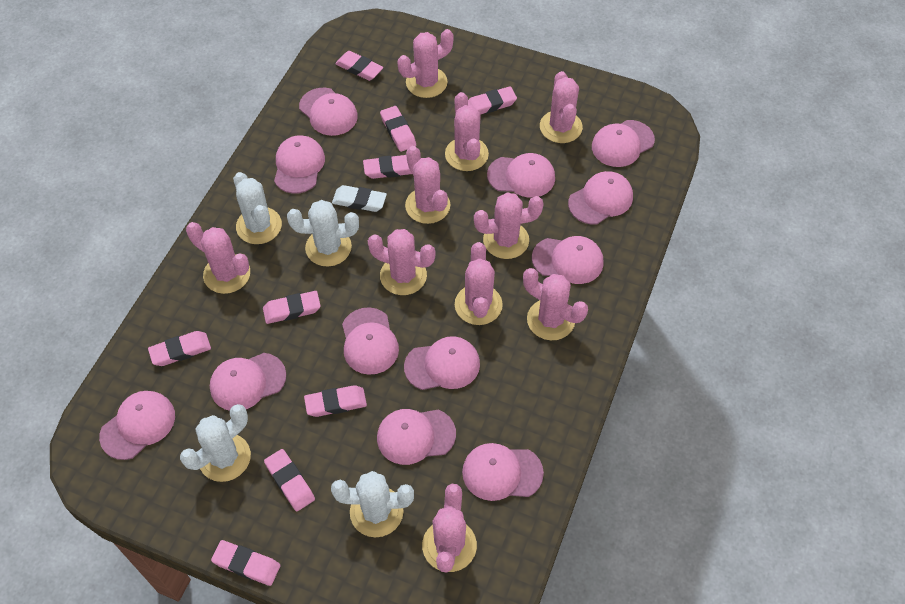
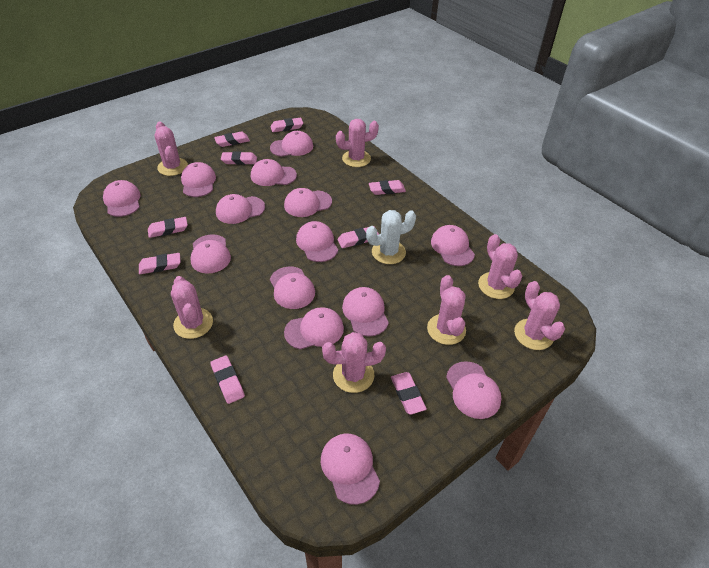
pink cactus: [186,222,250,294] [368,229,436,295] [397,29,454,98] [405,146,450,224] [422,484,477,573] [445,92,489,171] [455,242,503,325] [474,192,544,259] [523,268,588,340] [540,71,583,143] = 10 -> [154,121,188,176] [171,276,213,339] [322,332,386,393] [336,119,379,167] [427,275,466,345] [478,234,522,299] [514,281,565,350] = 7
pink cap: [99,391,175,460] [210,353,286,411] [274,135,325,194] [299,88,358,136] [342,307,399,375] [377,409,456,465] [404,336,480,390] [462,443,544,501] [487,153,555,198] [532,236,604,284] [568,171,633,225] [592,120,655,167] = 12 -> [103,180,140,217] [181,162,216,197] [190,234,231,274] [216,194,265,224] [251,159,297,186] [270,131,313,157] [270,267,315,309] [284,188,332,217] [284,307,344,349] [296,221,338,262] [321,434,380,505] [342,287,389,336] [431,225,475,266] [446,361,501,419] = 14
white cactus: [180,404,251,482] [233,172,282,244] [287,200,359,267] [331,471,414,538] = 4 -> [366,210,416,264] = 1
white eraser: [332,185,387,212] = 1 -> none = 0

